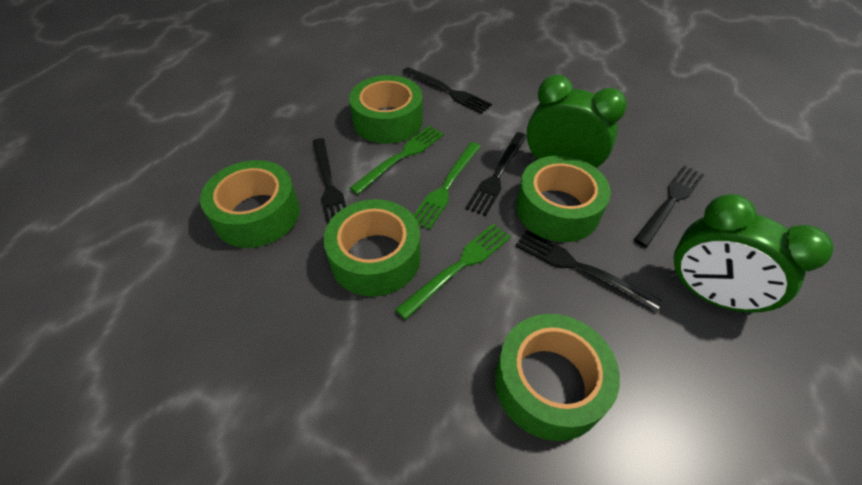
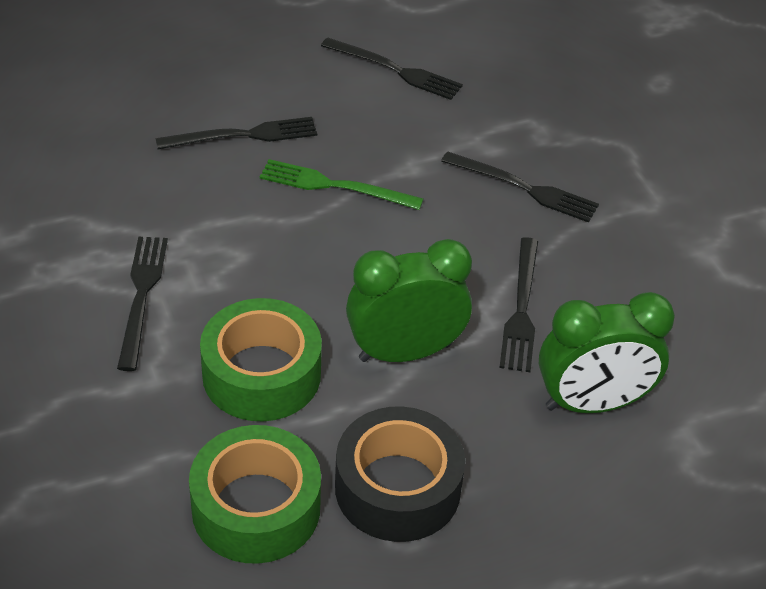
black tape: none = 0 -> [335,406,465,542] = 1
green fork: [350,126,444,194] [395,224,511,320] [413,142,481,230] = 3 -> [260,159,424,210] = 1
green tape: [200,160,300,248] [323,199,421,297] [349,75,423,144] [495,314,620,441] [516,156,611,242] = 5 -> [189,425,321,564] [200,298,322,421] = 2

